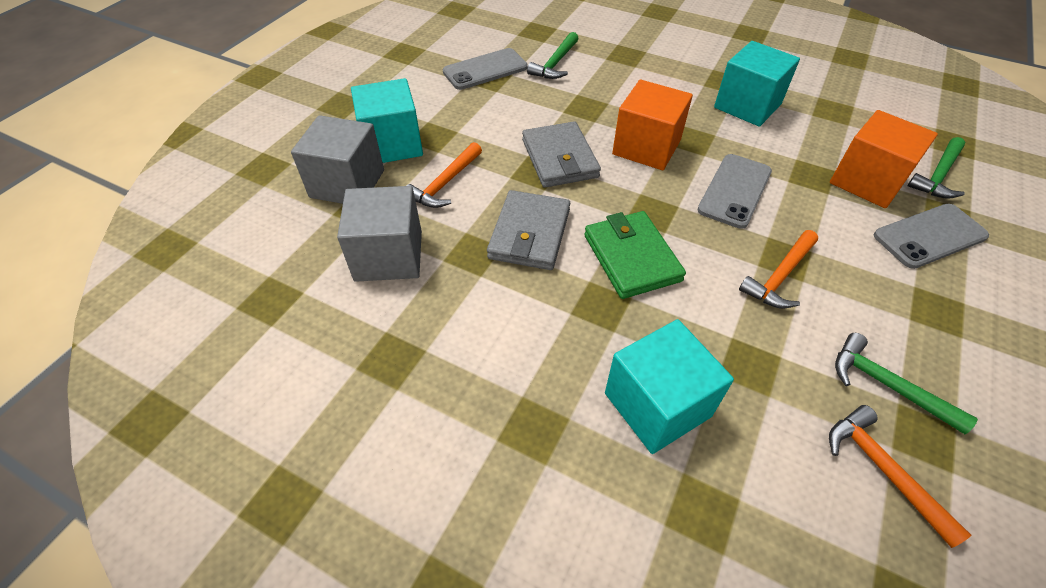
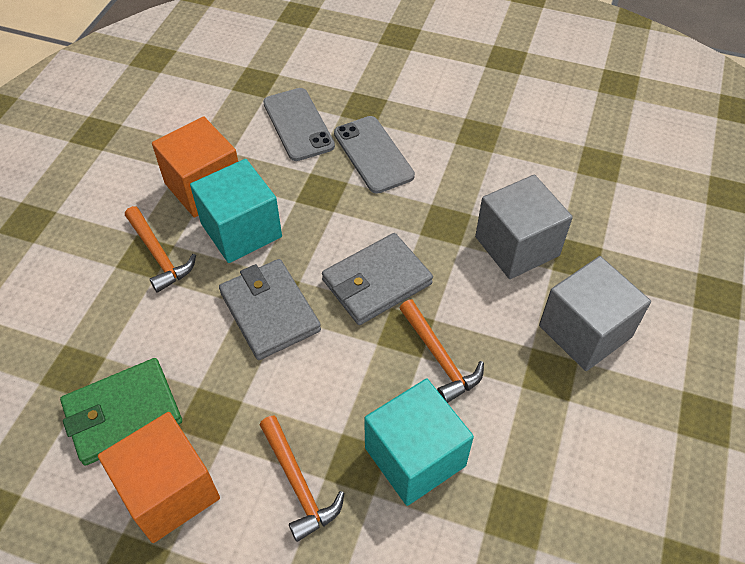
green hammer: [527,32,579,79] [835,333,978,434] [908,137,965,199] = 3 -> none = 0
grey phone: [443,48,528,90] [698,154,772,229] [874,204,989,269] = 3 -> [263,88,335,161] [334,116,415,194] = 2
turquoise cube: [351,78,423,163] [605,319,734,454] [714,41,800,127] = 3 -> [190,159,282,263] [364,378,474,506] = 2

